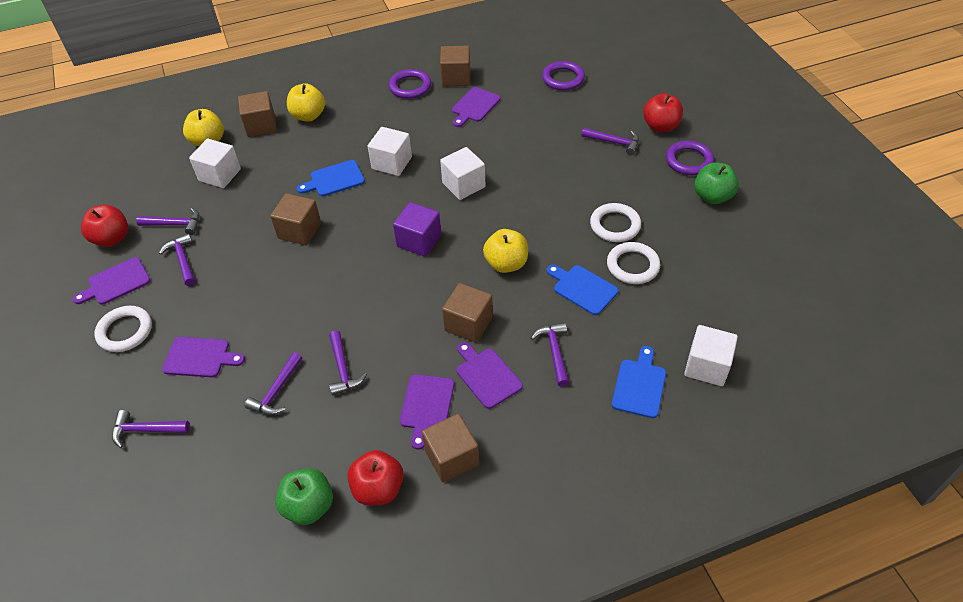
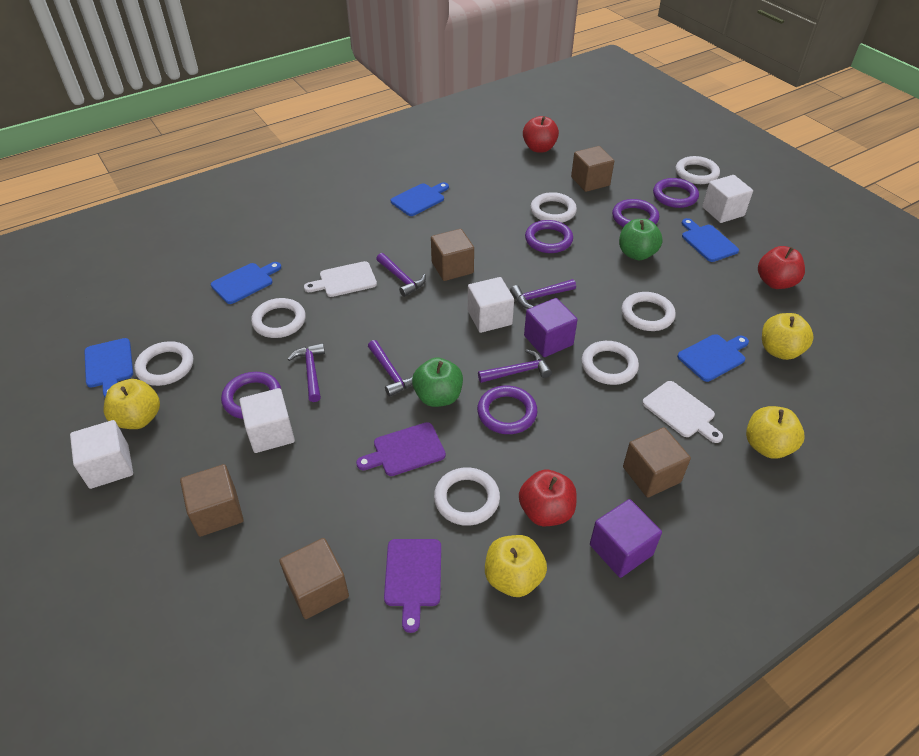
blue cutting board: [297,160,365,196] [547,265,618,315] [612,346,666,418] = 3 -> [84,338,133,397] [211,262,281,304] [391,182,449,216] [677,334,749,382] [682,218,739,262] = 5
purple cube: [393,202,441,257] = 1 -> [524,298,577,357] [590,499,662,578] = 2
purple cutting board: [73,257,151,305] [162,337,245,377] [400,374,454,450] [452,87,500,127] [457,342,523,409] = 5 -> [356,422,446,476] [384,539,441,633] = 2
purple hammer: [112,410,190,448] [136,208,199,235] [159,233,195,286] [245,352,302,415] [329,331,367,396] [531,322,569,387] [582,128,639,155] = 7 -> [288,343,325,402] [368,340,415,397] [376,253,426,297] [478,349,552,383] [510,279,576,309] = 5
purple ring: [389,69,431,99] [542,61,585,91] [666,141,714,175] = 3 -> [221,372,281,419] [477,386,537,434] [525,220,573,253] [612,199,659,227] [653,178,699,208] = 5
white cutting board: none = 0 -> [304,261,377,297] [642,381,723,443] = 2
white ring: [95,306,152,352] [590,203,641,242] [607,242,660,284] = 3 -> [134,341,193,386] [251,298,306,338] [434,467,500,526] [530,192,577,223] [581,341,639,385] [622,292,676,331] [676,156,720,184] = 7
yellow apple: [183,109,224,146] [287,83,325,121] [483,229,528,273] = 3 -> [104,379,160,429] [485,535,547,597] [746,406,804,459] [762,313,814,360] = 4

